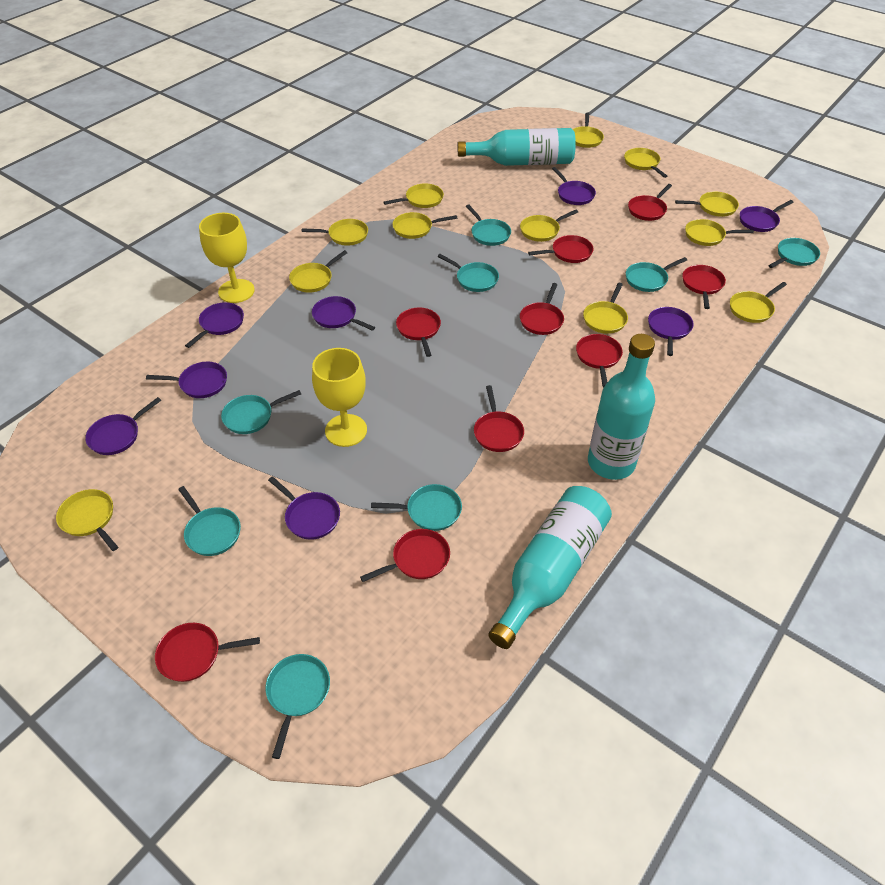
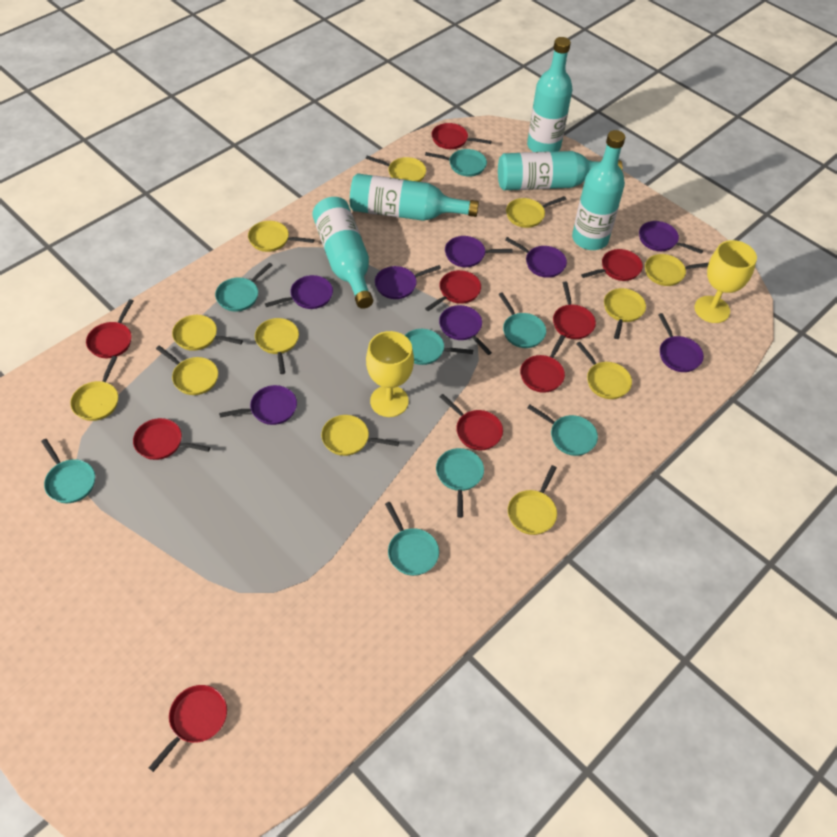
turquoise bottle: [458,128,576,166] [488,486,612,649] [588,334,655,480] = 3 -> [312,197,373,309] [350,173,479,221] [498,151,622,190] [527,37,572,152] [572,130,625,250] = 5

